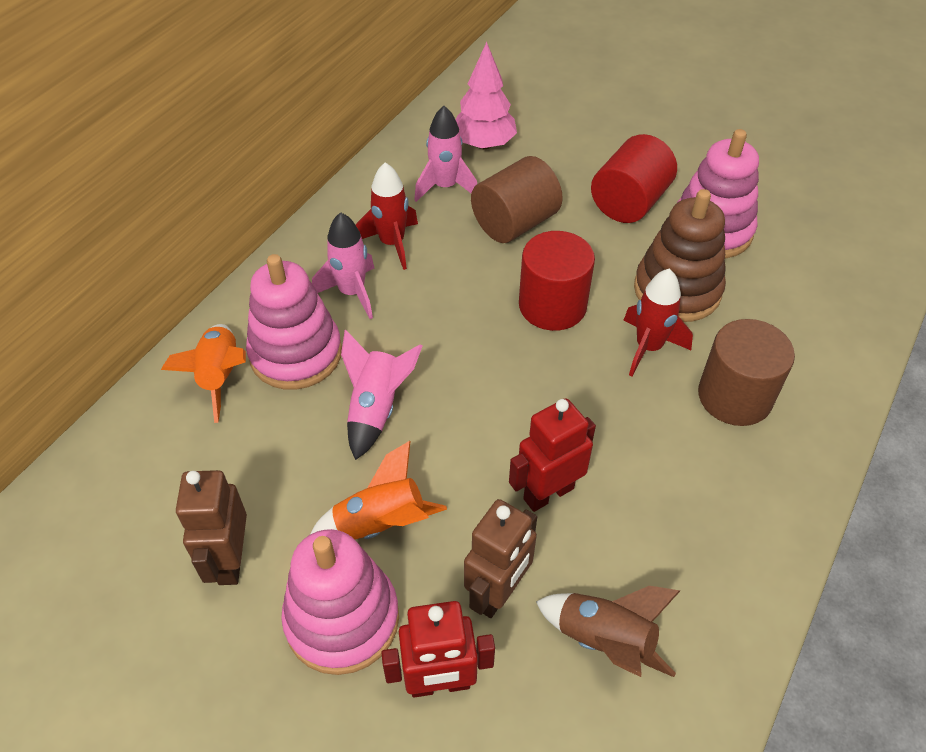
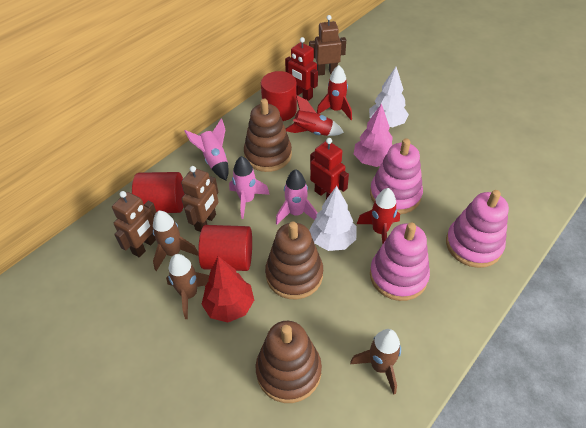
brown cylinder: [471,156,563,243] [698,319,795,426] = 2 -> none = 0
brown robot: [176,470,247,585] [464,499,537,618] = 2 -> [112,191,157,257] [181,166,219,232] [309,15,346,76] = 3
brown rocket: [536,586,680,677] = 1 -> [153,211,198,271] [166,254,209,319] [350,329,401,395] = 3
brown stacking toy: [634,189,726,322] = 1 -> [244,99,292,172] [255,321,322,403] [265,222,323,299] = 3
orange rocket: [161,324,246,423] [311,441,447,539] = 2 -> none = 0
red cylinder: [519,231,595,331] [591,134,677,223] = 2 -> [132,172,185,213] [198,225,252,271] [261,71,297,121] = 3
red rocket: [356,162,418,270] [623,269,693,377] = 2 -> [285,95,344,136] [317,65,352,120] [357,188,400,244] = 3
red tree: none = 0 -> [201,256,254,322] = 1
white tree: none = 0 -> [309,186,357,251] [369,67,409,127] = 2

